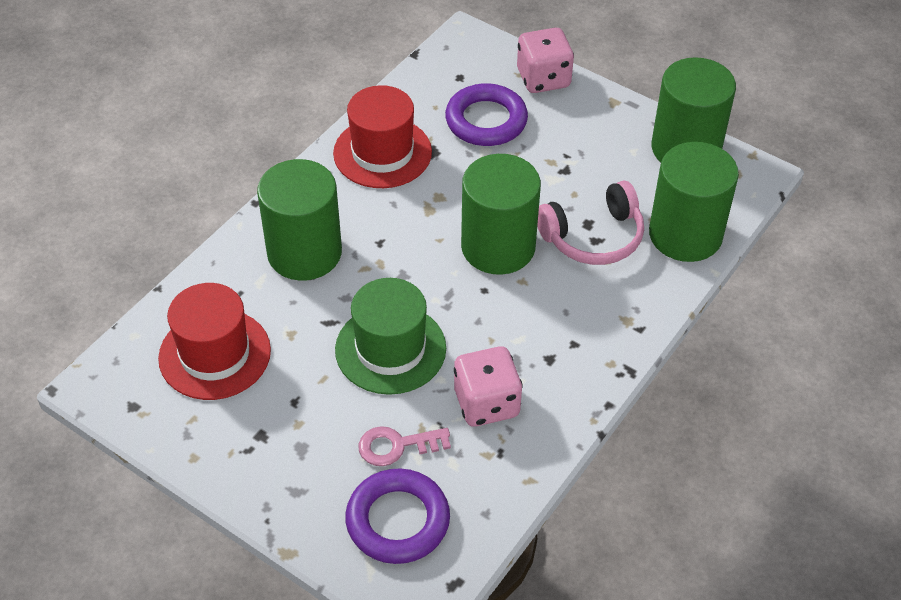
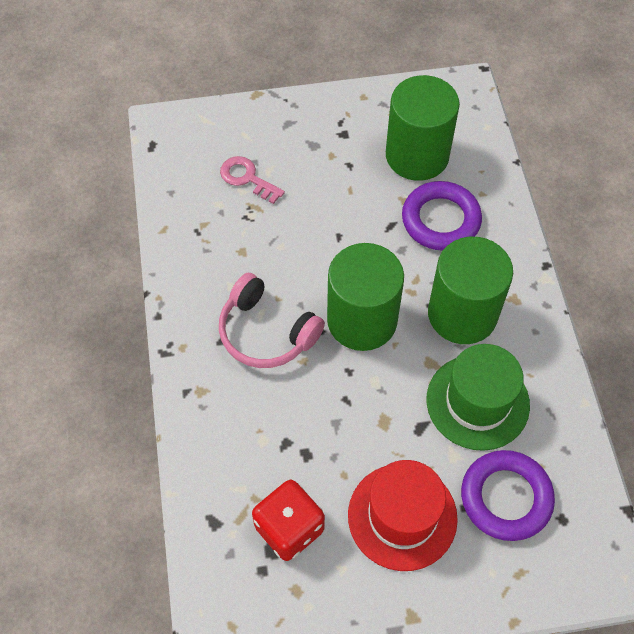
green cylinder: [257,159,342,281] [461,154,541,275] [649,142,739,262] [651,57,736,162] = 4 -> [327,243,404,351] [386,75,460,181] [428,237,513,344] = 3
pink dice: [454,346,523,427] [517,28,574,93] = 2 -> none = 0
red dice: none = 0 -> [252,480,325,561] = 1
red hat: [158,283,271,400] [333,85,432,188] = 2 -> [348,460,458,571] = 1

